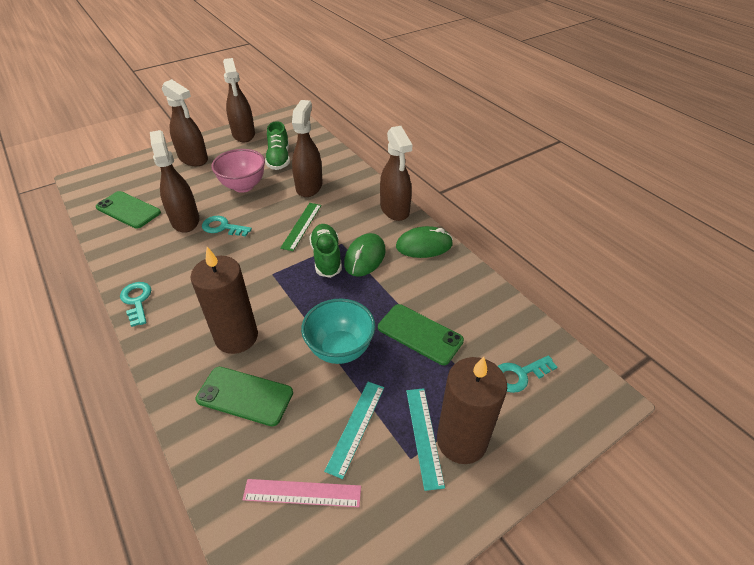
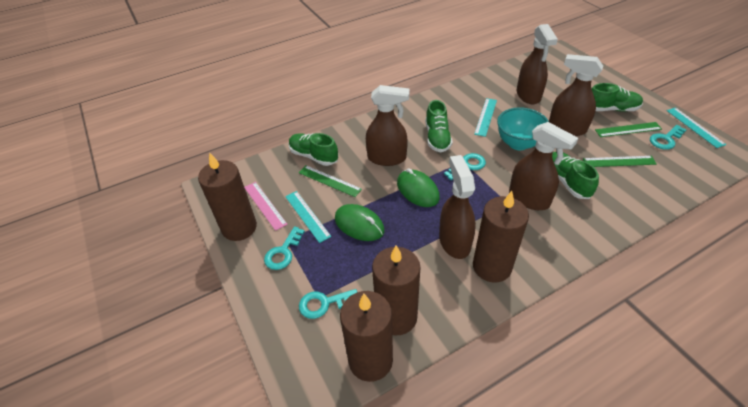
brown candle: [190,247,258,354] [437,357,507,464] = 2 -> [198,152,257,241] [340,291,393,382] [372,245,420,336] [473,191,529,283] = 4
green phone: [96,191,161,229] [195,367,293,426] [378,304,464,365] = 3 -> none = 0
green ruler: [280,203,321,251] = 1 -> [299,165,362,197] [583,156,657,167] [595,122,662,137] = 3
green shoe: [265,121,290,170] [309,224,342,278] = 2 -> [289,133,338,166] [425,100,453,152] [552,152,599,199] [592,83,643,112] = 4
pink bowl: [211,149,265,193] = 1 -> none = 0
turquoise key: [120,282,151,327] [202,216,252,237] [498,355,557,393] = 3 -> [264,226,305,270] [299,289,357,319] [444,153,486,180] [650,125,686,150] = 4
turquoise ruler: [324,382,384,479] [406,388,445,491] = 2 -> [285,191,331,243] [474,98,497,137] [666,108,727,148] = 3

